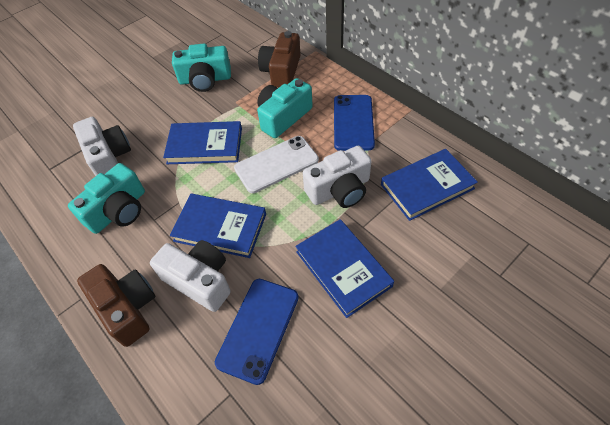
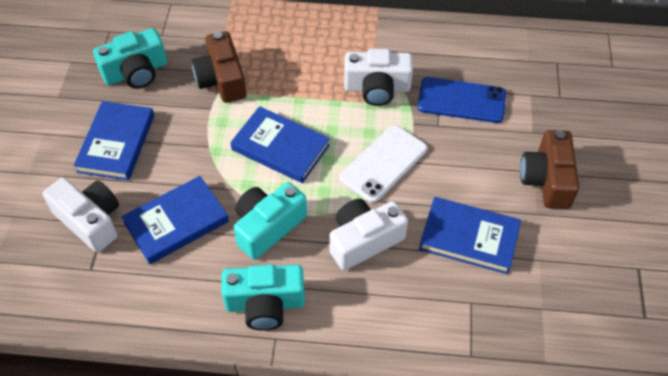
blue phone: [215,279,299,385] [334,95,375,151] = 2 -> [417,77,506,123] = 1

